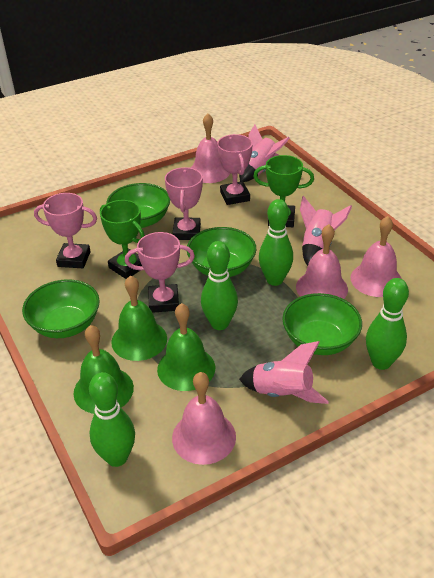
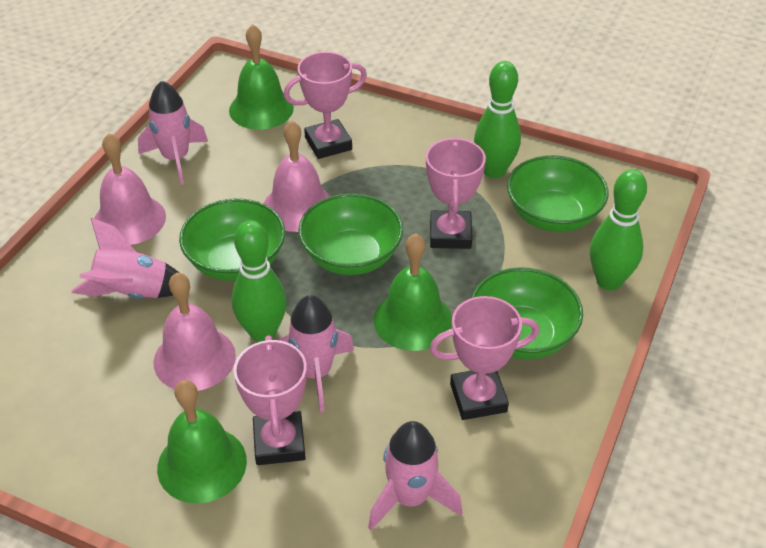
green bowling pin: [89,372,135,467] [201,241,238,330] [259,199,293,286] [366,278,409,370] = 4 -> [232,220,287,342] [474,61,521,178] [590,169,647,290] = 3
green trophy: [100,200,145,279] [253,155,314,227] = 2 -> none = 0
pink bell: [172,372,236,465] [191,113,230,183] [296,224,348,299] [350,216,402,297] = 4 -> [93,133,166,245] [153,273,236,391] [264,120,331,232] = 3
pink rocket: [239,124,290,182] [239,341,329,404] [300,196,352,266] = 3 -> [71,218,179,299] [138,81,208,185] [279,295,354,413] [368,421,462,530] = 4

